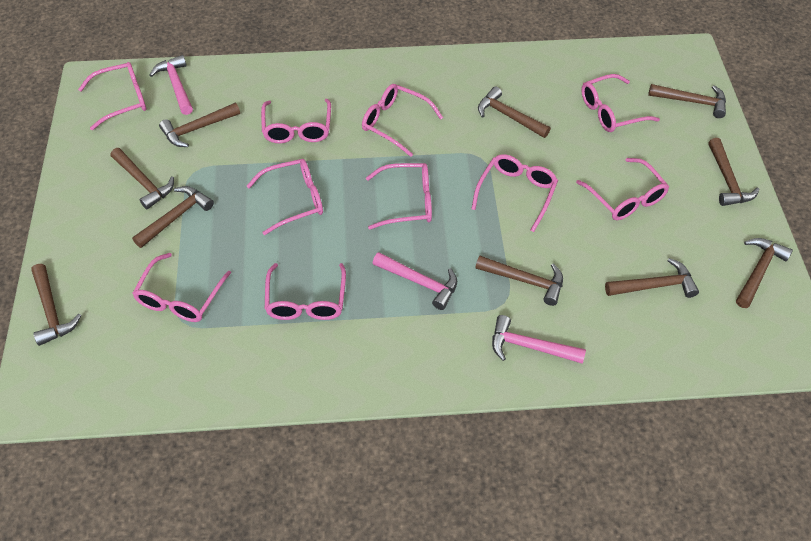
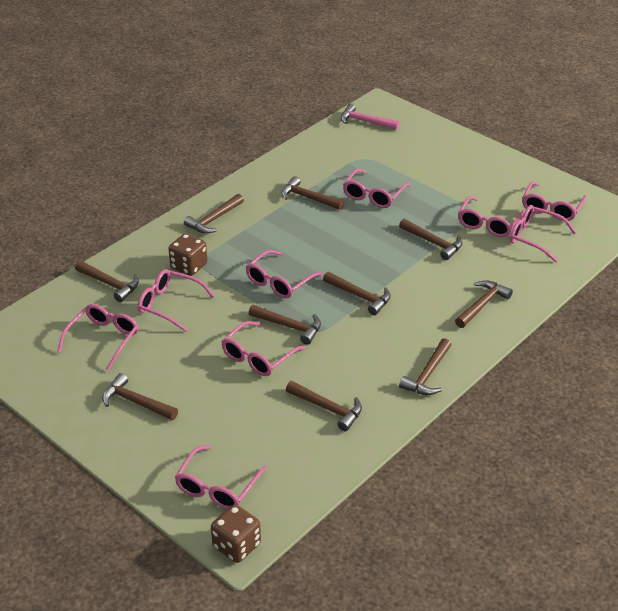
brown dice: none = 0 -> [168,233,208,276] [211,504,261,563] = 2
pink glasses: [78,62,146,130] [132,253,231,322] [247,159,323,235] [261,99,331,143] [265,263,346,320] [362,84,443,157] [366,163,432,230] [471,154,558,232] [576,158,669,220] [581,74,660,132] = 10 -> [57,304,139,371] [138,269,215,332] [175,445,267,509] [221,321,305,376] [246,250,323,299] [343,169,410,208] [458,196,525,237] [510,205,577,262] [522,181,587,221] = 9
pink hammer: [150,55,193,115] [373,252,457,310] [492,315,586,364] = 3 -> [341,103,400,130] = 1

